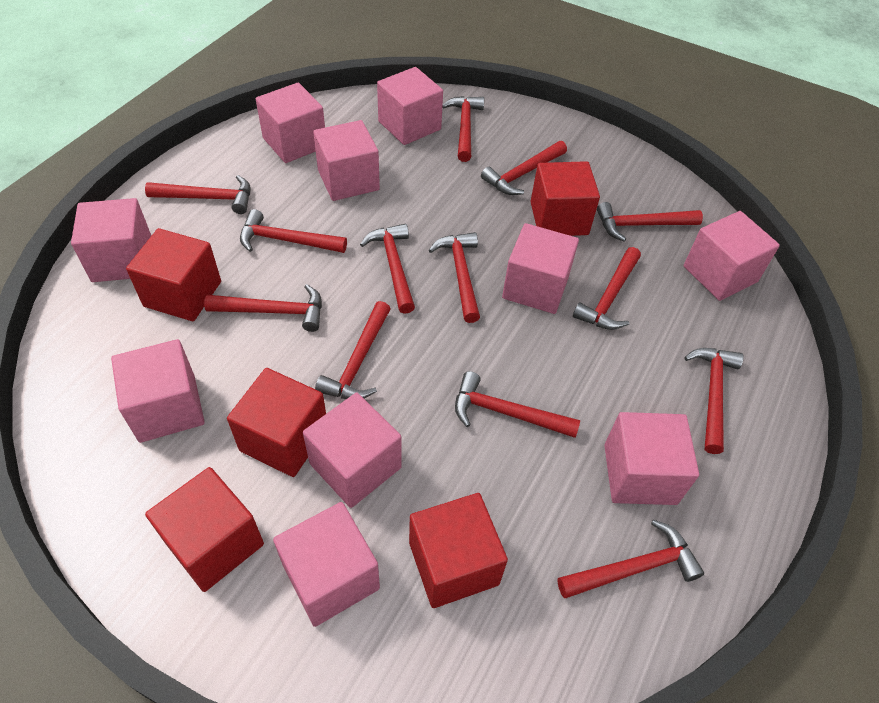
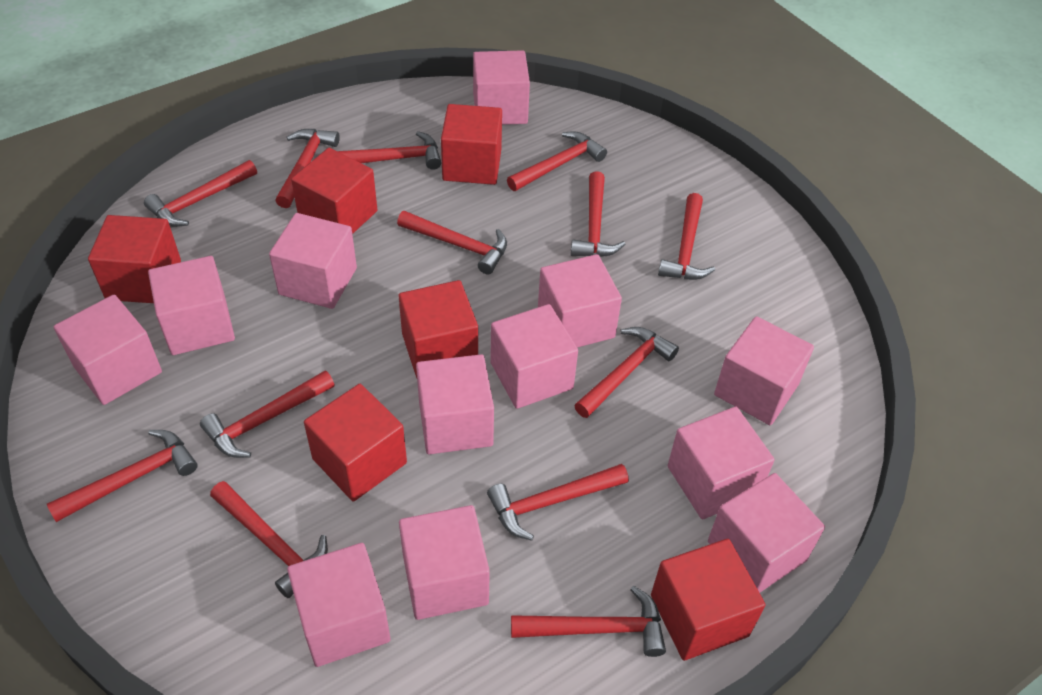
pink cube: [71,198,151,282] [111,339,205,443] [256,83,325,163] [273,502,380,627] [303,393,401,508] [313,120,380,201] [377,67,443,145] [502,223,579,314] [604,412,699,505] [684,211,780,301] = 10 -> [54,295,162,405] [148,256,235,355] [269,213,357,309] [287,543,390,667] [399,505,490,620] [416,354,494,454] [473,50,530,125] [490,304,578,409] [538,254,622,347] [668,407,775,519] [708,473,825,593] [714,316,814,425] = 12
red cube: [126,228,221,321] [145,467,264,592] [227,368,326,477] [409,493,508,608] [531,161,600,236] = 5 -> [88,215,181,303] [291,148,377,234] [304,384,407,502] [399,280,478,378] [441,104,502,185] [651,539,765,661] = 6

